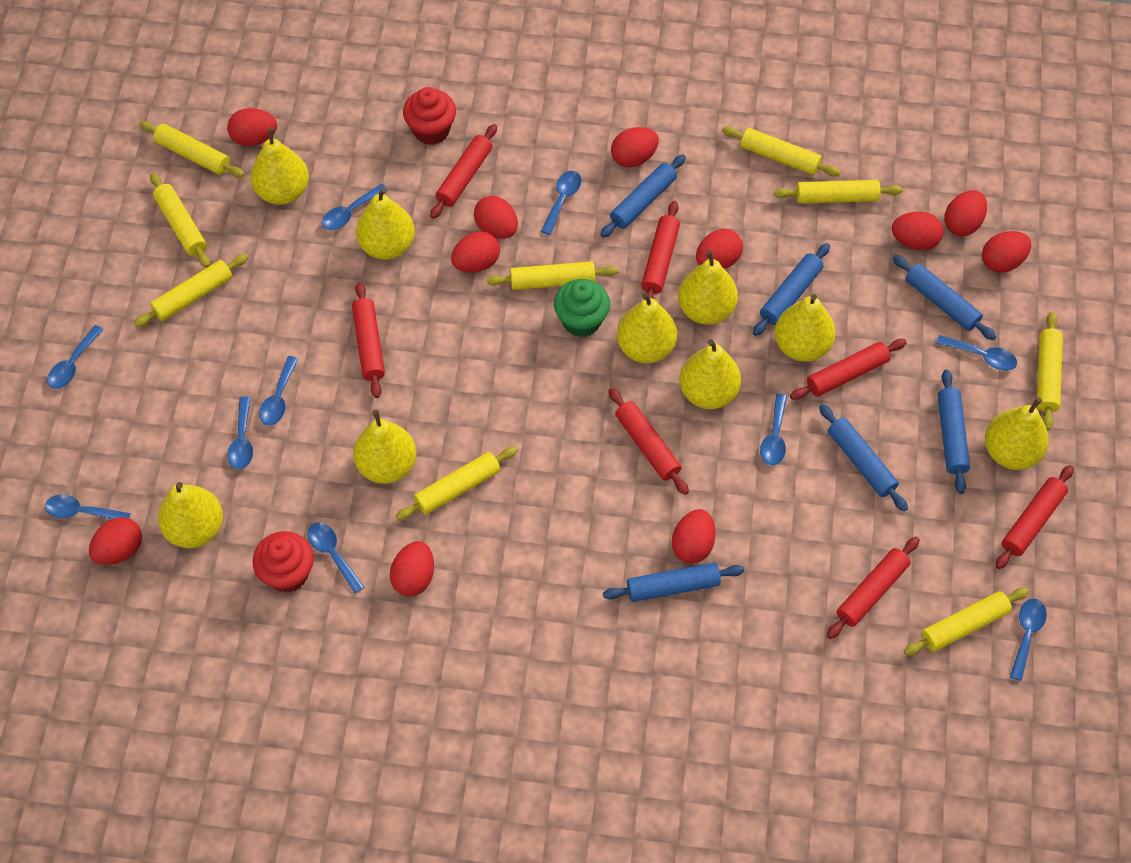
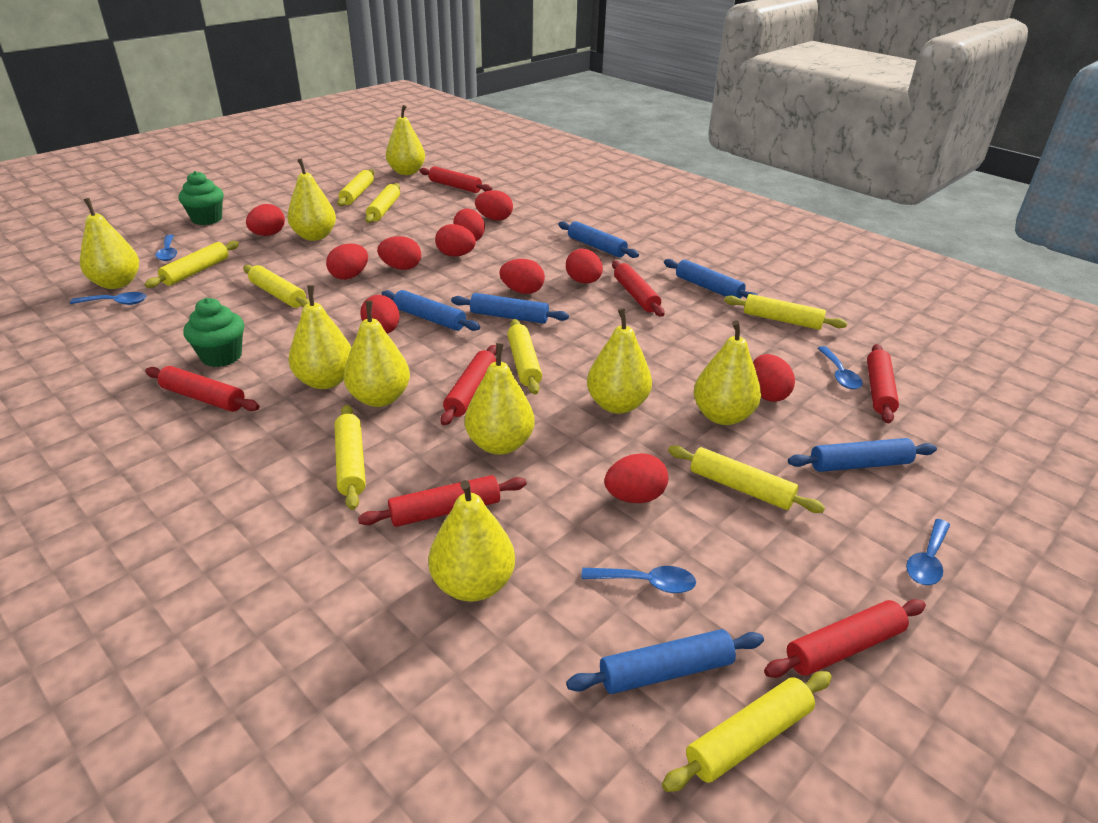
blue spoon: [45,495,130,520] [47,325,104,389] [227,397,253,469] [259,356,298,426] [308,522,364,593] [322,184,388,230] [541,171,581,235] [760,394,787,465] [936,335,1017,370] [1010,599,1047,681] = 10 -> [70,292,146,305] [155,235,177,261] [581,566,696,593] [818,346,863,390] [906,519,950,585] = 5
green cupcake: [554,279,610,337] = 1 -> [178,171,224,225] [184,298,244,367] = 2
red cupcake: [253,531,314,593] [403,87,456,145] = 2 -> none = 0

